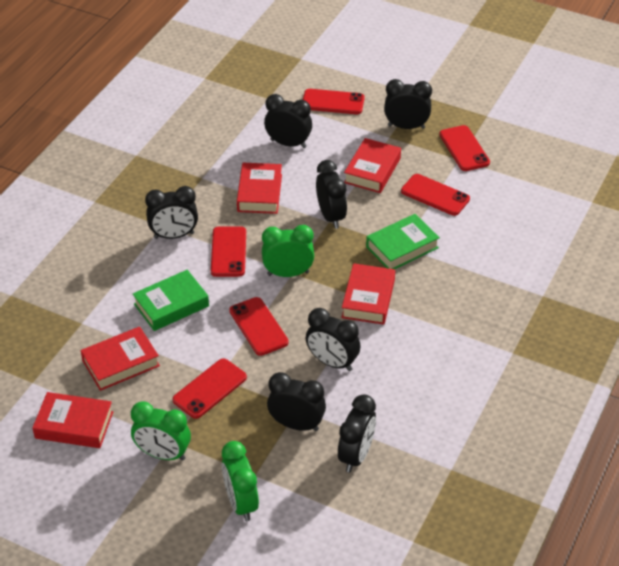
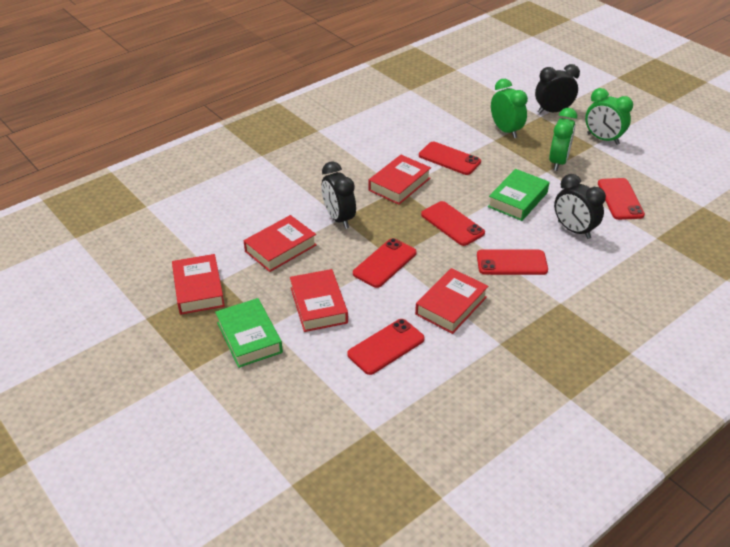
black clock: [145,186,198,239] [264,94,312,148] [267,372,326,431] [306,308,361,371] [316,160,347,229] [338,394,376,472] [384,79,432,129] = 7 -> [322,161,356,229] [535,64,580,114] [554,174,606,239] = 3

